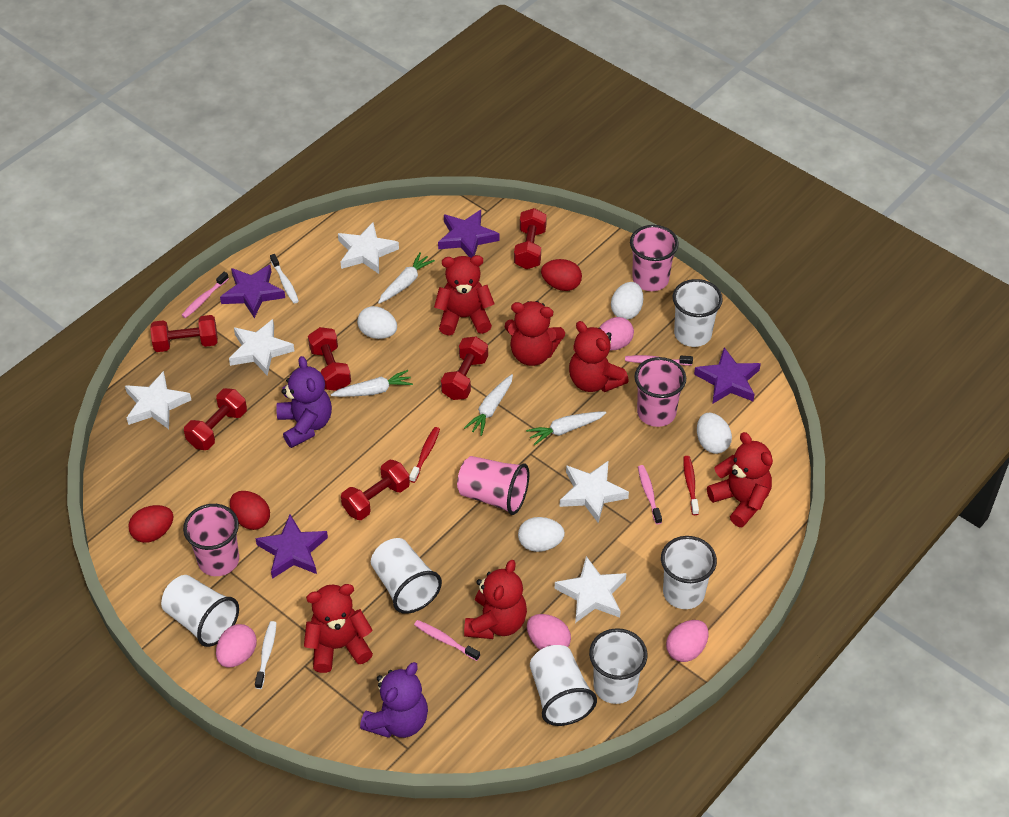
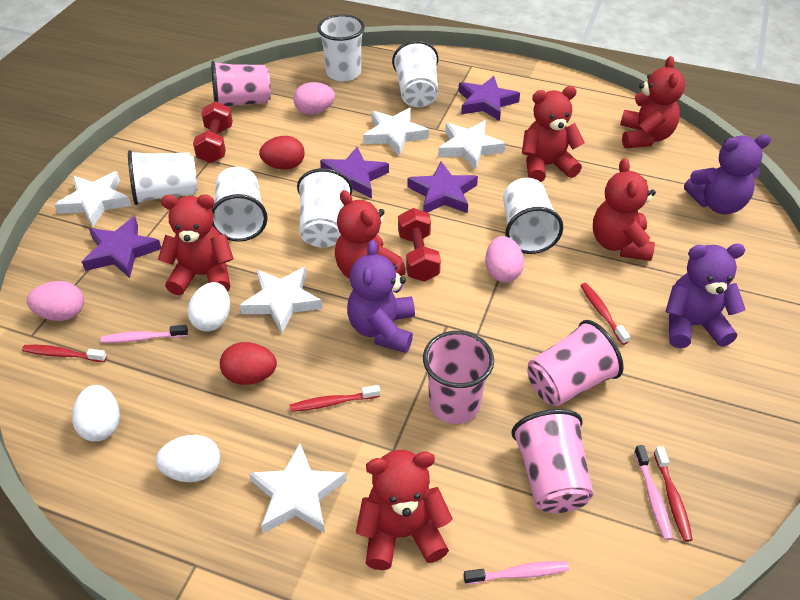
pink egg: [216,624,257,667] [527,614,571,650] [599,317,634,350] [666,620,708,662] = 4 -> [27,281,84,321] [293,82,335,115] [485,236,524,282] = 3
pink toothbrush: [182,272,229,318] [414,620,480,661] [625,355,693,365] [638,465,662,524] = 4 -> [101,325,188,343] [463,561,569,585] [634,445,673,540] = 3
purple teddy bear: [276,356,332,448] [360,662,428,738] = 2 -> [347,240,415,353] [665,244,745,348] [684,134,771,214] = 3
red dumbbell: [150,315,218,352] [184,388,247,450] [308,327,351,391] [341,460,410,520] [441,336,488,400] [514,208,547,269] = 6 -> [193,101,233,163] [398,208,441,282] = 2
red egg: [129,505,173,543] [230,491,270,530] [541,259,582,291] = 3 -> [220,342,277,385] [259,136,305,170] = 2
red toothbrush: [409,427,440,483] [684,456,699,515] = 2 -> [22,345,107,362] [290,385,380,412] [580,283,630,345] [654,446,693,542] = 4
white carrot: [331,370,413,397] [378,252,435,304] [464,374,513,436] [526,412,607,445] = 4 -> none = 0
white egg: [357,306,397,339] [518,517,565,552] [611,282,643,320] [697,413,732,454] = 4 -> [72,385,120,442] [156,435,220,482] [188,282,230,332] = 3
white toothbrush: [255,621,276,689] [270,254,299,304] = 2 -> none = 0

